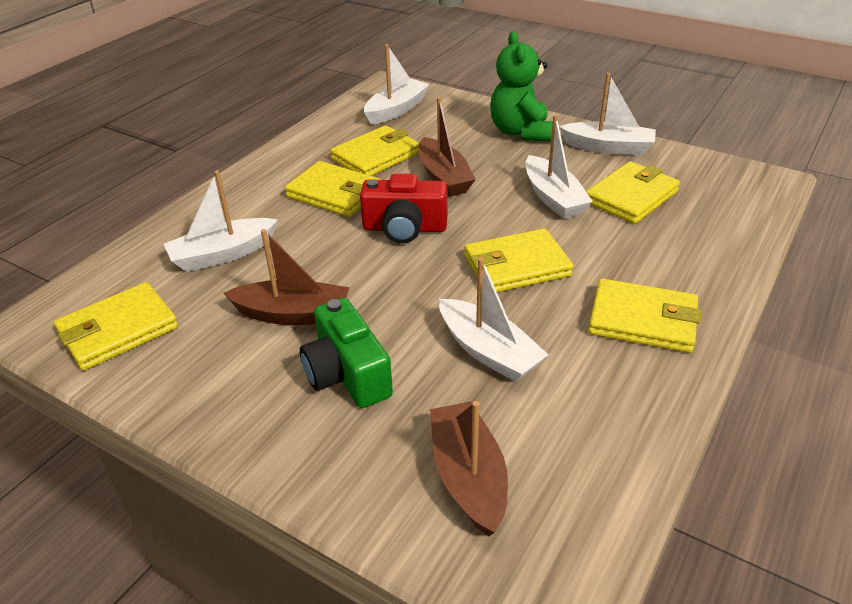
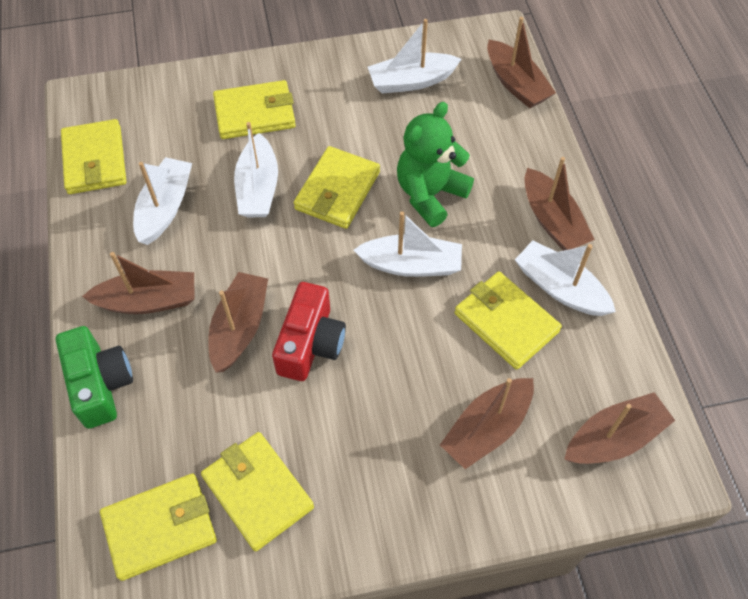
brown boat: [223,229,349,325] [419,97,476,197] [430,401,508,536] = 3 -> [82,252,194,314] [208,272,268,373] [440,378,534,469] [487,17,556,108] [525,157,595,251] [564,392,675,464] = 6

